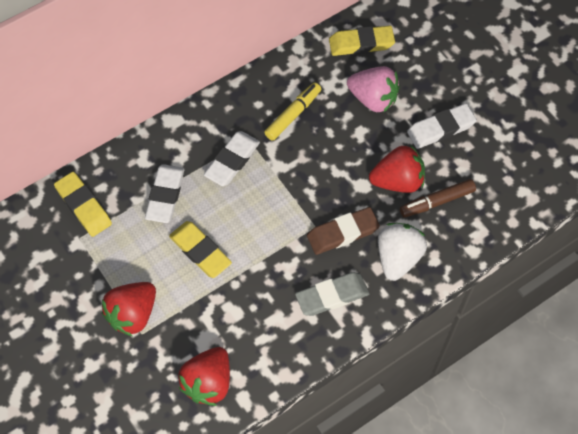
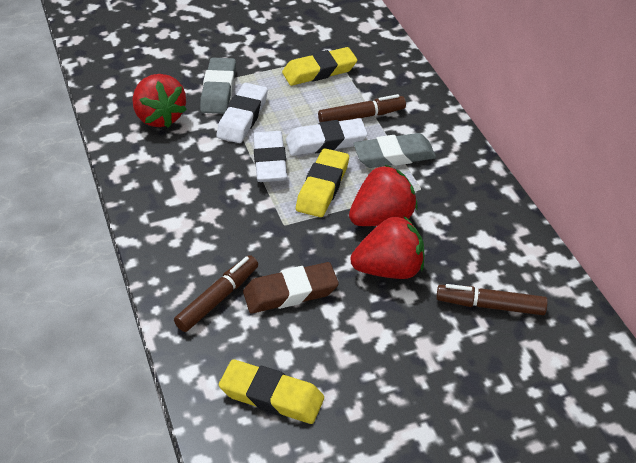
brown marker: [400,179,476,217] = 1 -> [174,255,258,332] [318,94,406,122] [436,284,548,315] = 3
grey eraser: [295,272,369,316] = 1 -> [200,58,236,114] [353,133,436,168] = 2
pink strawberry: [347,66,400,113] = 1 -> none = 0
white strawberry: [378,223,427,281] = 1 -> none = 0
yellow marker: [264,82,321,141] = 1 -> none = 0

